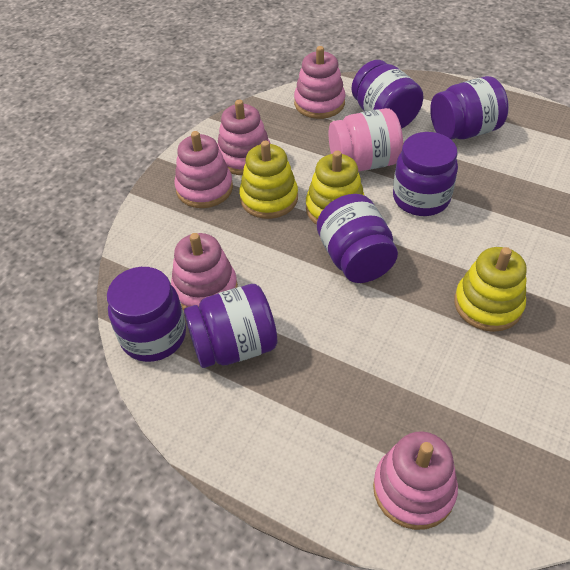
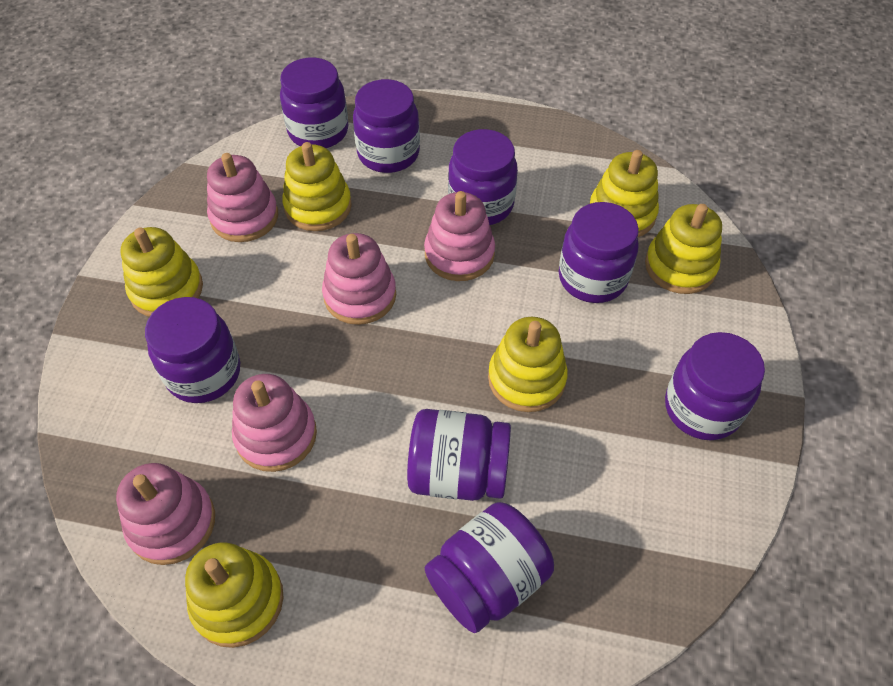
pink jar: [329,108,403,171] = 1 -> none = 0
purple jar: [107,267,186,362] [184,284,277,368] [317,194,398,283] [351,60,423,129] [393,132,458,216] [430,76,509,140] = 6 -> [145,297,240,403] [280,58,349,148] [353,79,420,173] [407,409,511,501] [425,502,554,633] [448,129,518,225] [559,202,639,303] [665,332,765,440] = 8
yellow stacking toy: [239,140,298,219] [306,151,365,225] [454,247,527,332] = 3 -> [120,227,203,317] [185,542,284,648] [282,142,352,231] [488,317,568,412] [590,150,659,237] [645,204,722,294] = 6

